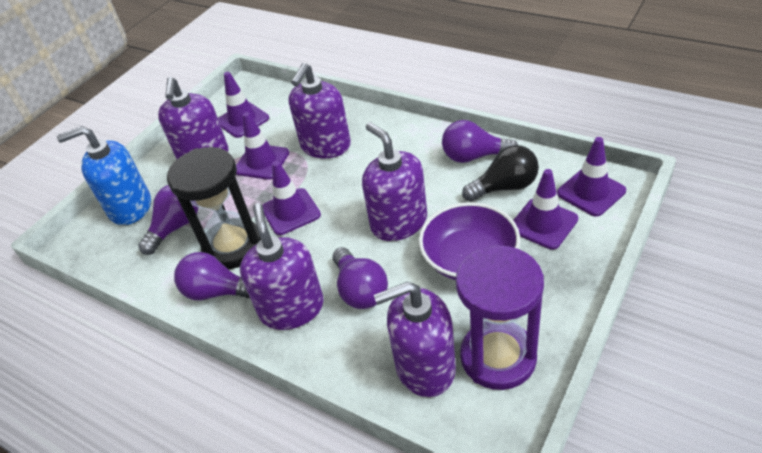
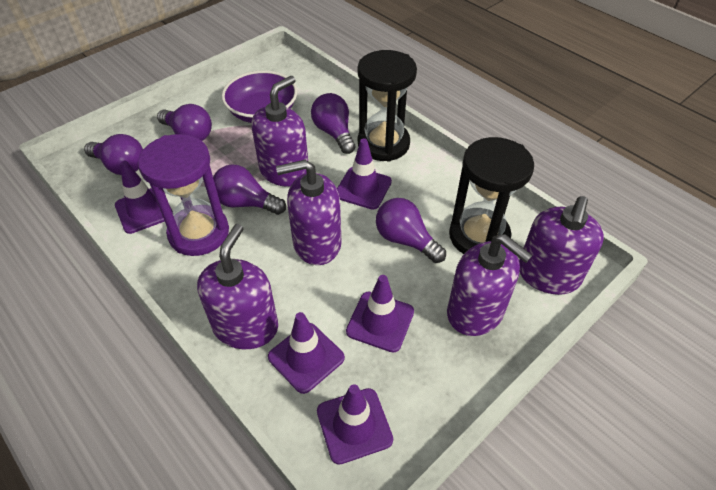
black hourglass: [167,147,261,269] = 1 -> [358,50,417,162] [449,137,534,254] = 2
black light bulb: [462,145,539,202] = 1 -> none = 0
blue soap dispenser: [57,126,151,225] = 1 -> none = 0
purple light bulb: [138,185,198,255] [174,252,250,300] [333,247,388,309] [442,120,518,163] = 4 -> [84,134,143,175] [157,104,212,141] [213,164,286,215] [311,93,356,154] [376,198,446,263] = 5

